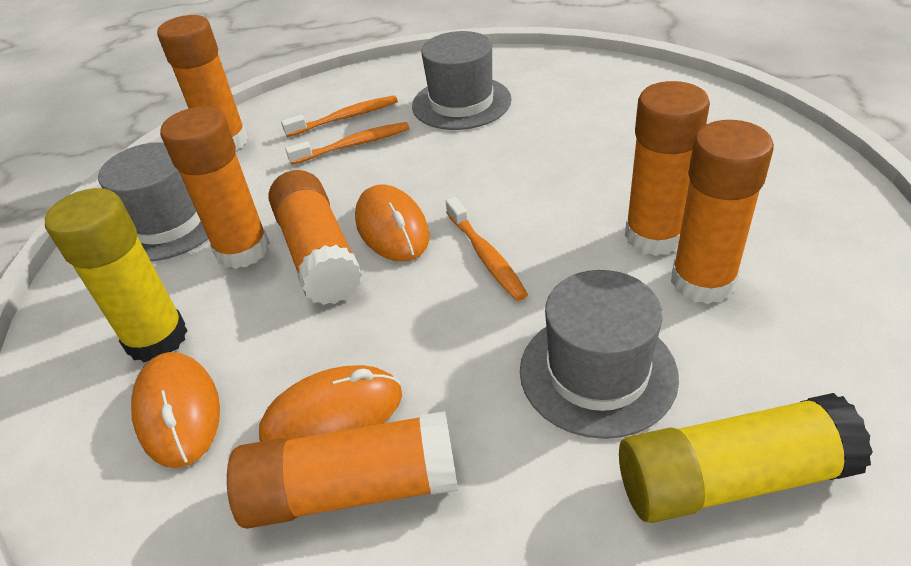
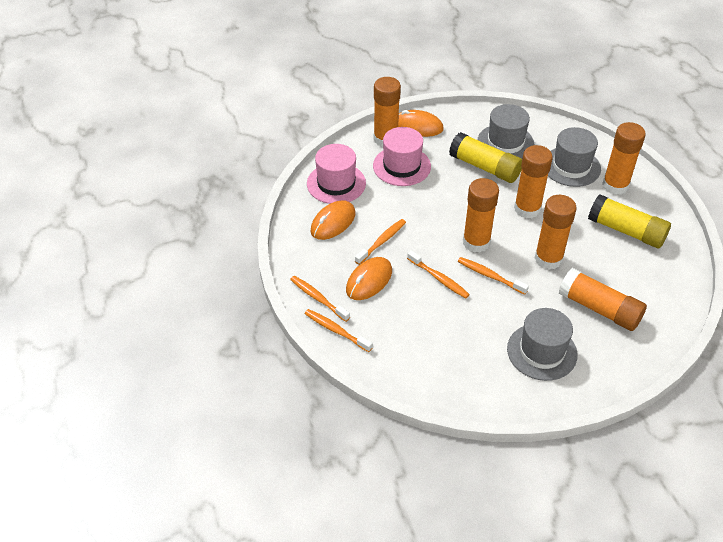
orange toothbrush: [281,95,398,137] [285,122,409,165] [446,197,528,301] = 3 -> [290,276,350,322] [305,309,373,352] [355,219,406,265] [407,250,470,298] [458,257,529,295] = 5
pink hat: none = 0 -> [307,144,366,204] [373,127,431,186] = 2

